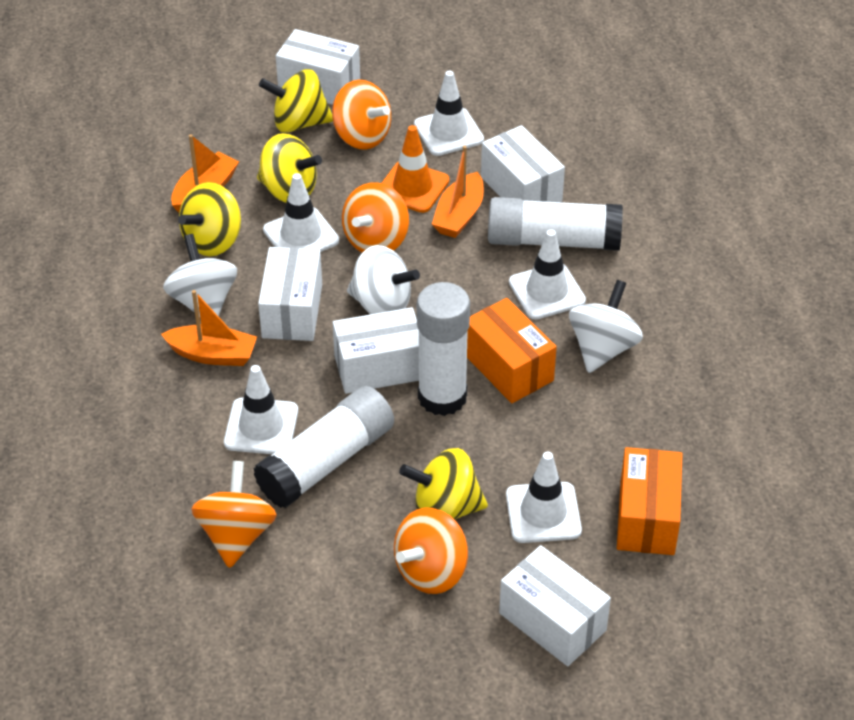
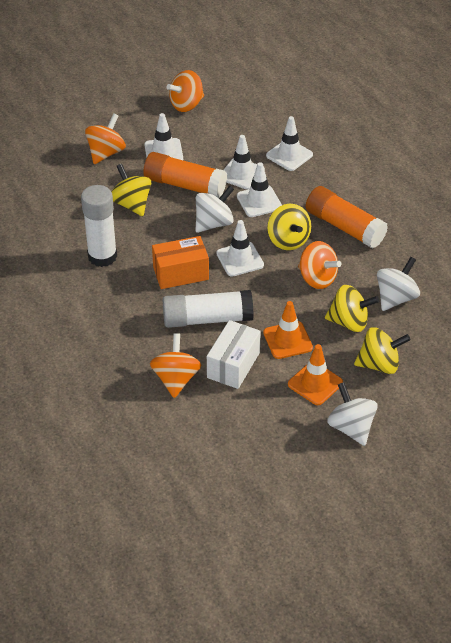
orange boat: [161,290,257,366] [171,134,239,213] [432,146,484,238] = 3 -> none = 0
orange box: [467,298,557,403] [617,447,683,555] = 2 -> [152,236,209,289] = 1
orange glue stick: none = 0 -> [143,152,227,198] [306,186,388,249] = 2
orange traffic cone: [382,125,450,213] = 1 -> [263,301,313,359] [288,344,343,405] = 2
white box: [258,247,322,341] [276,29,360,105] [333,307,419,394] [481,125,565,202] [499,545,611,666] = 5 -> [207,320,261,389] = 1
white glue stick: [253,386,394,508] [417,282,470,416] [488,197,623,251] = 3 -> [81,185,117,267] [163,290,254,328] = 2

